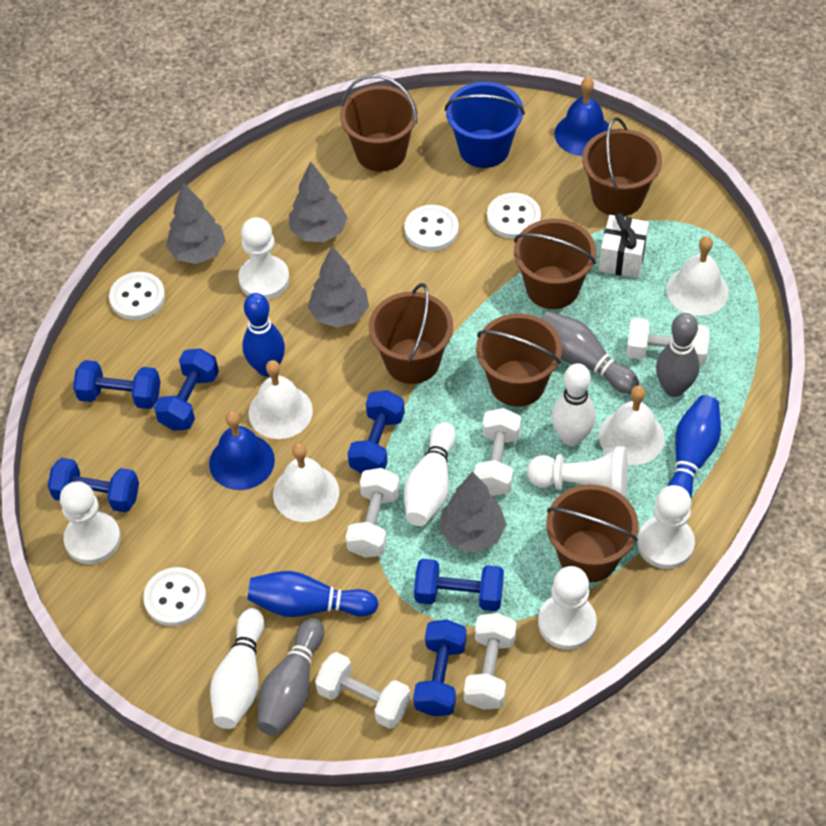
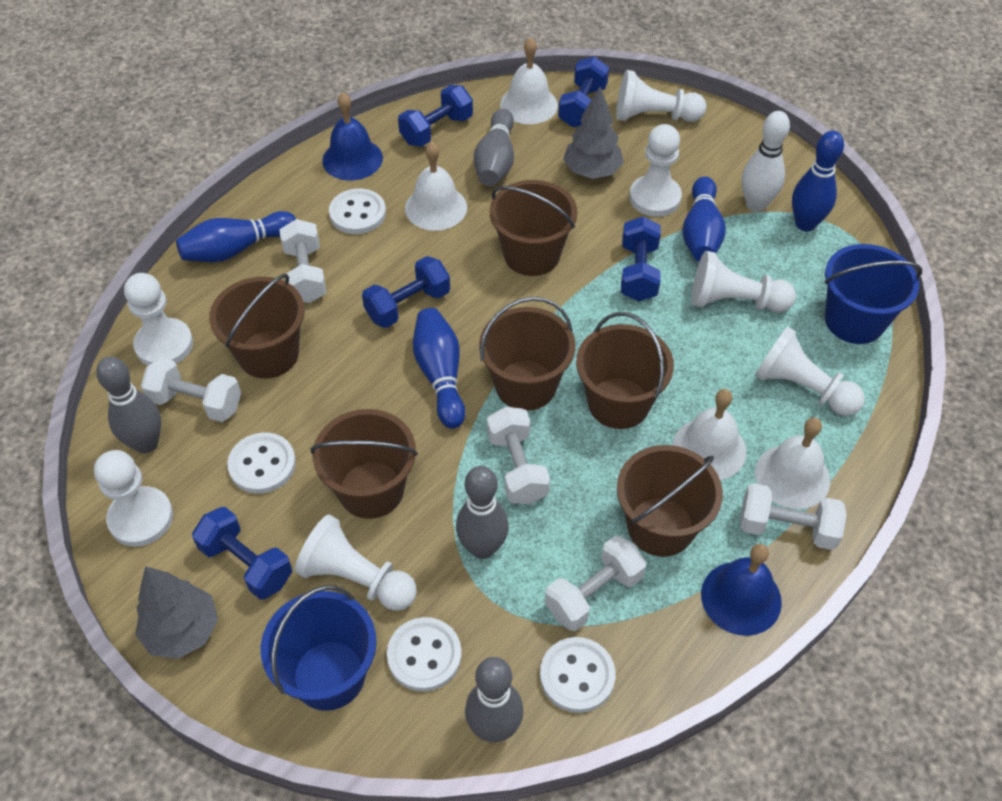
blue bowling pin: [242,293,285,377] [248,571,378,617] [668,395,721,498] = 3 -> [176,211,296,262] [413,308,465,429] [682,176,726,261] [792,131,844,231] = 4
blue bucket: [445,82,525,168] = 1 -> [261,585,377,711] [825,244,922,344] = 2
blue dumbbell: [48,458,139,512] [73,360,161,409] [154,348,219,431] [348,390,405,473] [413,619,467,716] [414,559,504,611] = 6 -> [192,507,292,599] [362,256,450,328] [398,85,473,147] [558,57,609,127] [621,216,661,301] = 5
grey bowling pin: [257,618,324,736] [541,311,639,394] [656,313,700,397] = 3 -> [96,356,161,453] [456,466,509,559] [465,657,523,742] [474,109,514,186] = 4
grey tree: [166,183,226,264] [289,161,348,242] [308,246,369,328] [440,472,507,552] = 4 -> [135,566,218,659] [563,87,624,179] = 2
white bowling pin: [210,608,264,729] [404,422,456,526] [552,363,596,446] = 3 -> [742,111,790,212] = 1
white gift: [599,213,649,278] = 1 -> none = 0
white pawn: [60,481,121,564] [238,217,290,300] [527,446,628,497] [538,566,597,650] [637,485,695,569] = 5 -> [94,450,173,547] [124,273,193,366] [295,514,417,611] [616,70,706,122] [629,124,682,217] [691,251,796,312] [754,326,865,416] = 7

